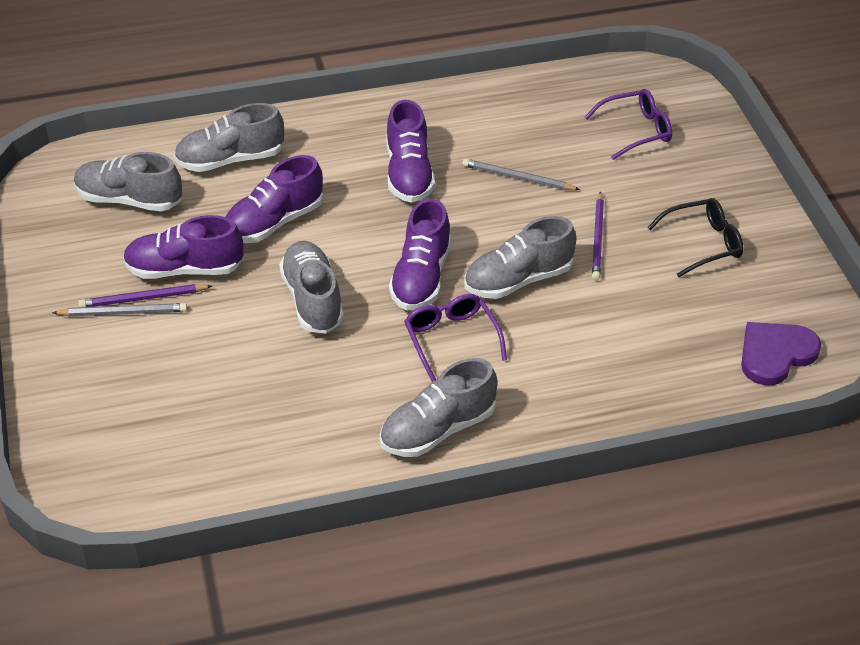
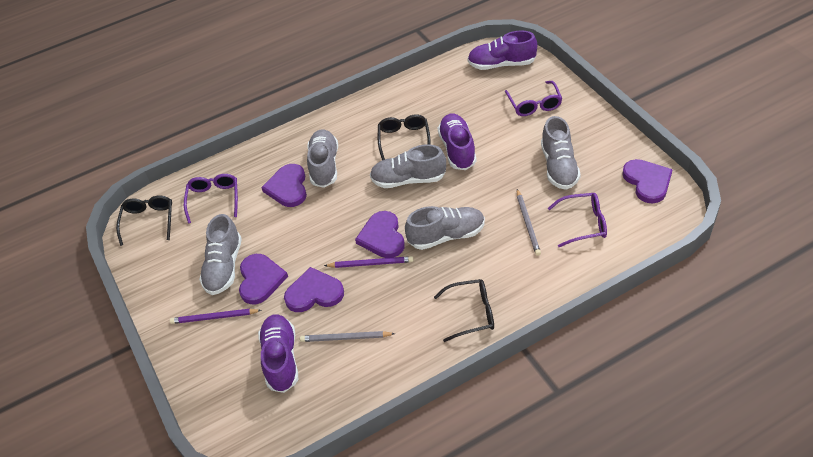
black glasses: [647,198,743,277] = 1 -> [116,195,172,246] [378,114,430,160] [434,279,494,342] = 3
purple glasses: [404,294,507,382] [585,89,672,160] = 2 -> [184,174,238,224] [505,81,562,116] [548,193,607,247] = 3
purple heart: [741,322,821,385] = 1 -> [239,254,288,304] [261,164,307,207] [284,267,344,312] [355,211,405,258] [622,159,673,204] = 5
purple shoe: [123,215,244,279] [226,155,323,243] [386,100,435,203] [389,199,451,311] = 4 -> [258,314,298,393] [438,113,477,170] [467,31,537,70] = 3

